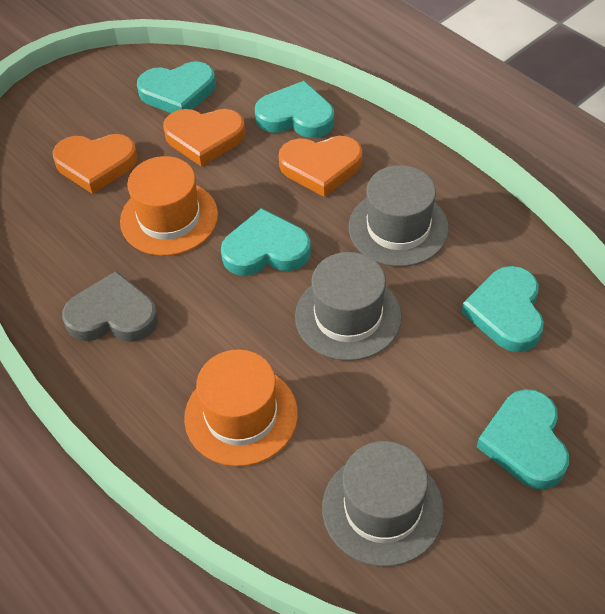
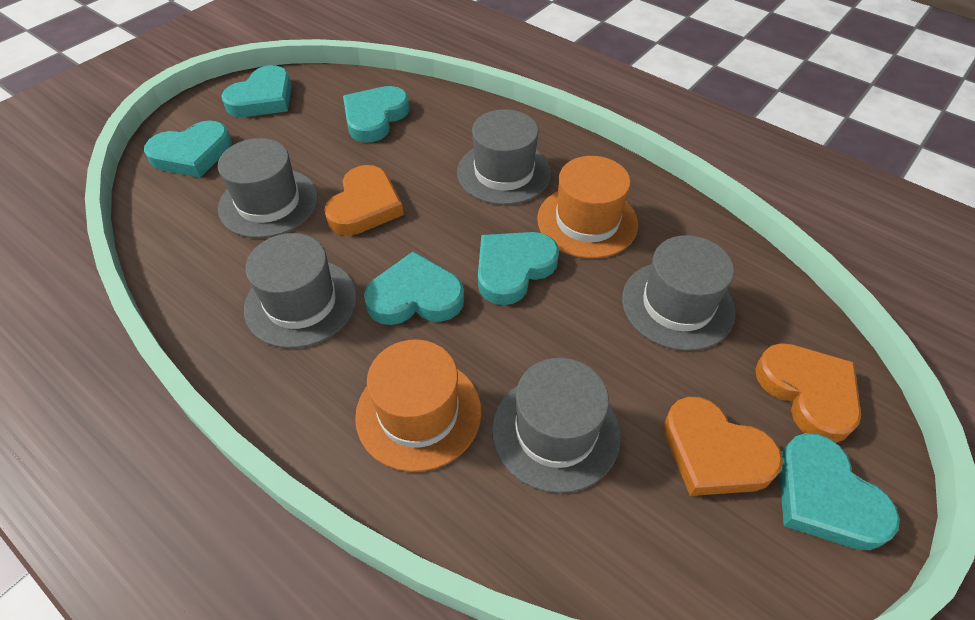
grey hat: [295,252,402,361] [322,441,444,567] [349,165,449,267] = 3 -> [218,138,318,238] [244,233,357,348] [457,109,551,205] [492,358,621,493] [622,235,736,351] = 5
grey heart: [62,271,158,342] = 1 -> none = 0
turquoise heart: [137,62,216,113] [221,208,311,276] [255,81,334,138] [461,266,544,352] [477,389,569,489] = 5 -> [144,121,232,178] [221,65,292,117] [343,86,410,143] [364,251,464,325] [478,232,559,305] [779,433,900,550] = 6

